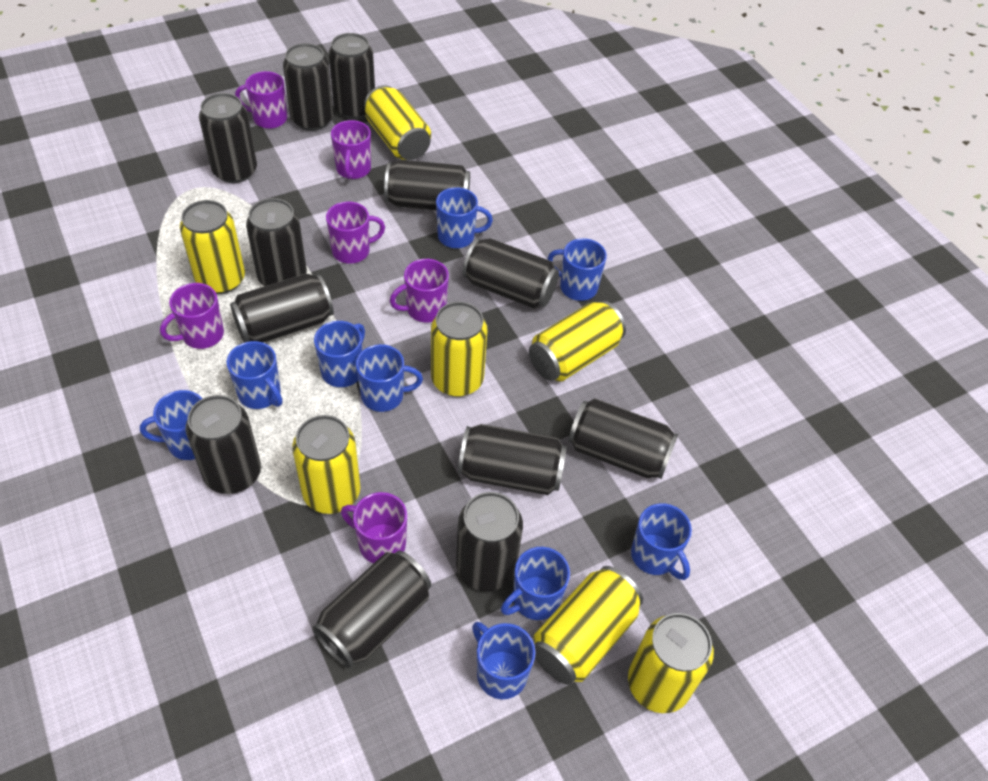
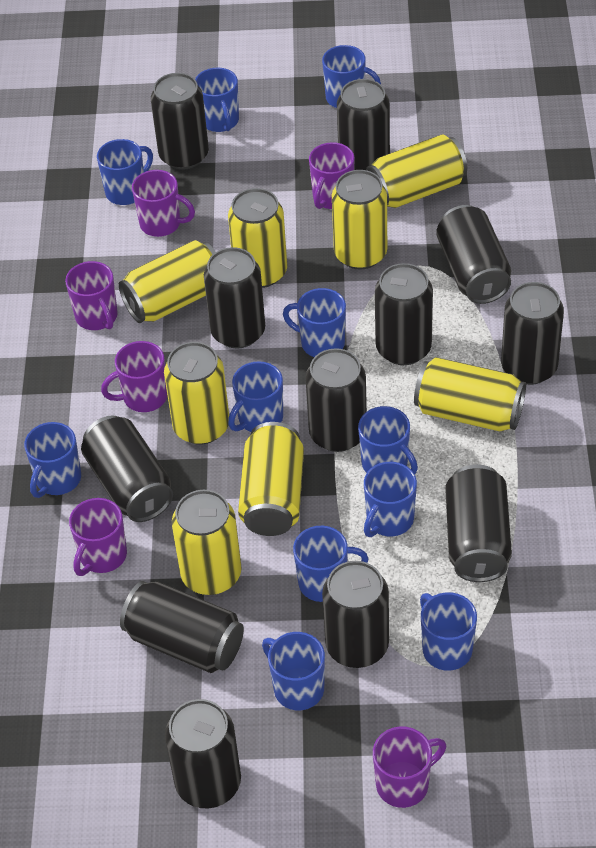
blue mug: [140,390,202,460] [227,341,282,409] [314,321,365,387] [356,344,423,412] [436,187,493,248] [472,622,536,699] [501,547,570,620] [547,238,607,301] [631,503,692,580] = 9 -> [24,422,81,498] [97,139,153,205] [195,68,239,132] [228,361,283,432] [262,632,325,710] [283,288,346,357] [293,526,369,602] [322,45,381,108] [358,406,418,474] [364,462,417,537] [420,592,477,671] = 11
yellow can: [180,200,245,294] [292,415,361,514] [364,85,431,160] [431,302,487,397] [529,301,626,382] [533,566,643,685] [628,613,714,713] = 7 -> [119,240,216,323] [164,342,229,445] [172,490,242,595] [228,188,287,288] [238,422,304,536] [332,170,387,270] [366,135,467,208] [414,357,526,431] = 8

